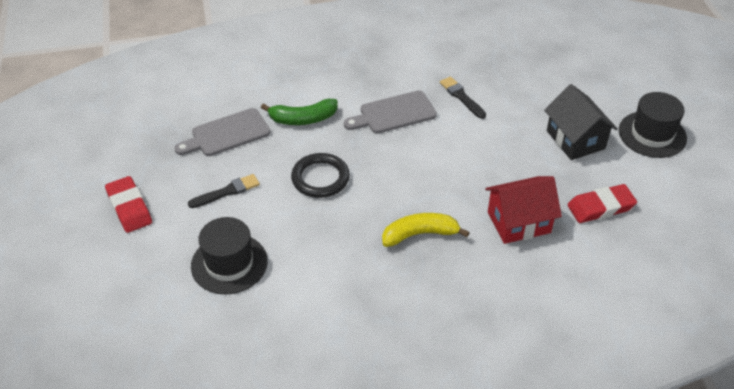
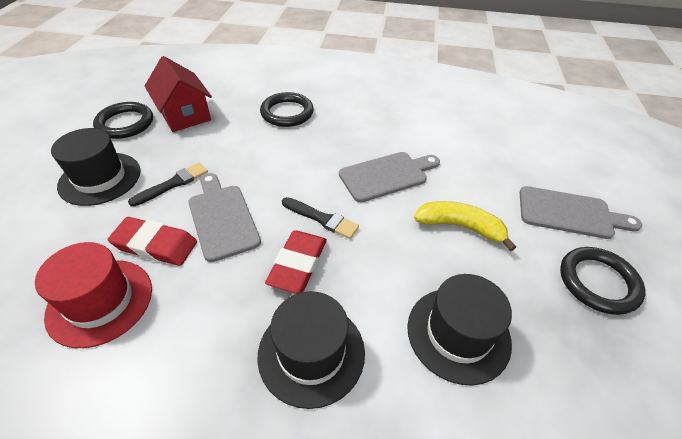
black hat: [191,217,268,295] [619,92,687,158] = 2 -> [51,128,141,206] [257,291,365,409] [407,274,512,386] = 3
black house: [544,84,618,160] = 1 -> none = 0
black ring: [291,153,350,198] = 1 -> [93,102,153,139] [260,92,314,127] [560,247,645,315] = 3
green banana: [261,99,338,125] = 1 -> none = 0
grey cutting board: [174,108,271,156] [344,91,437,134] = 2 -> [188,173,261,262] [339,152,440,202] [519,186,642,239] = 3
red hat: none = 0 -> [35,242,152,348] = 1

